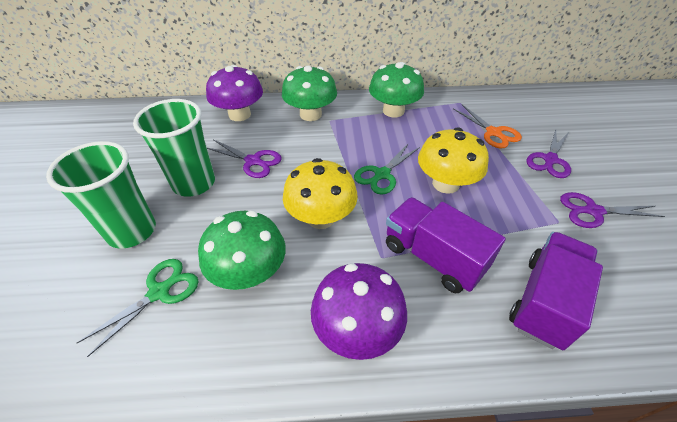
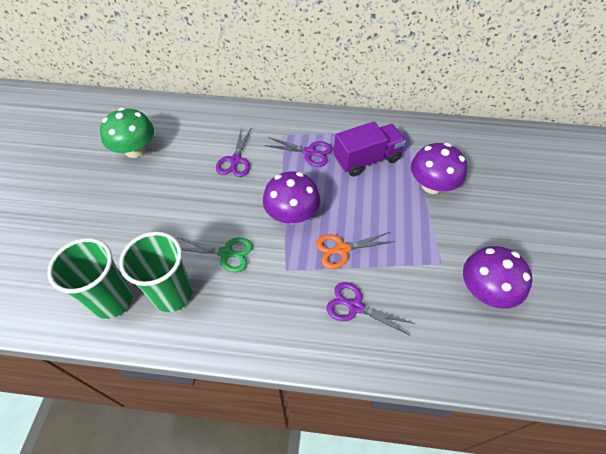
green mushroom: [198,211,286,290] [282,66,337,121] [369,62,424,117] = 3 -> [100,108,154,158] = 1
green scissors: [77,259,199,357] [354,143,420,195] = 2 -> [177,237,253,272] = 1
purple mushroom: [206,65,263,121] [311,263,407,360] = 2 -> [263,172,320,224] [411,143,467,194] [463,246,533,309] = 3
purple truck: [386,197,506,293] [509,232,603,350] = 2 -> [334,122,406,177] = 1
yellow mushroom: [283,158,358,229] [418,127,489,194] = 2 -> none = 0

